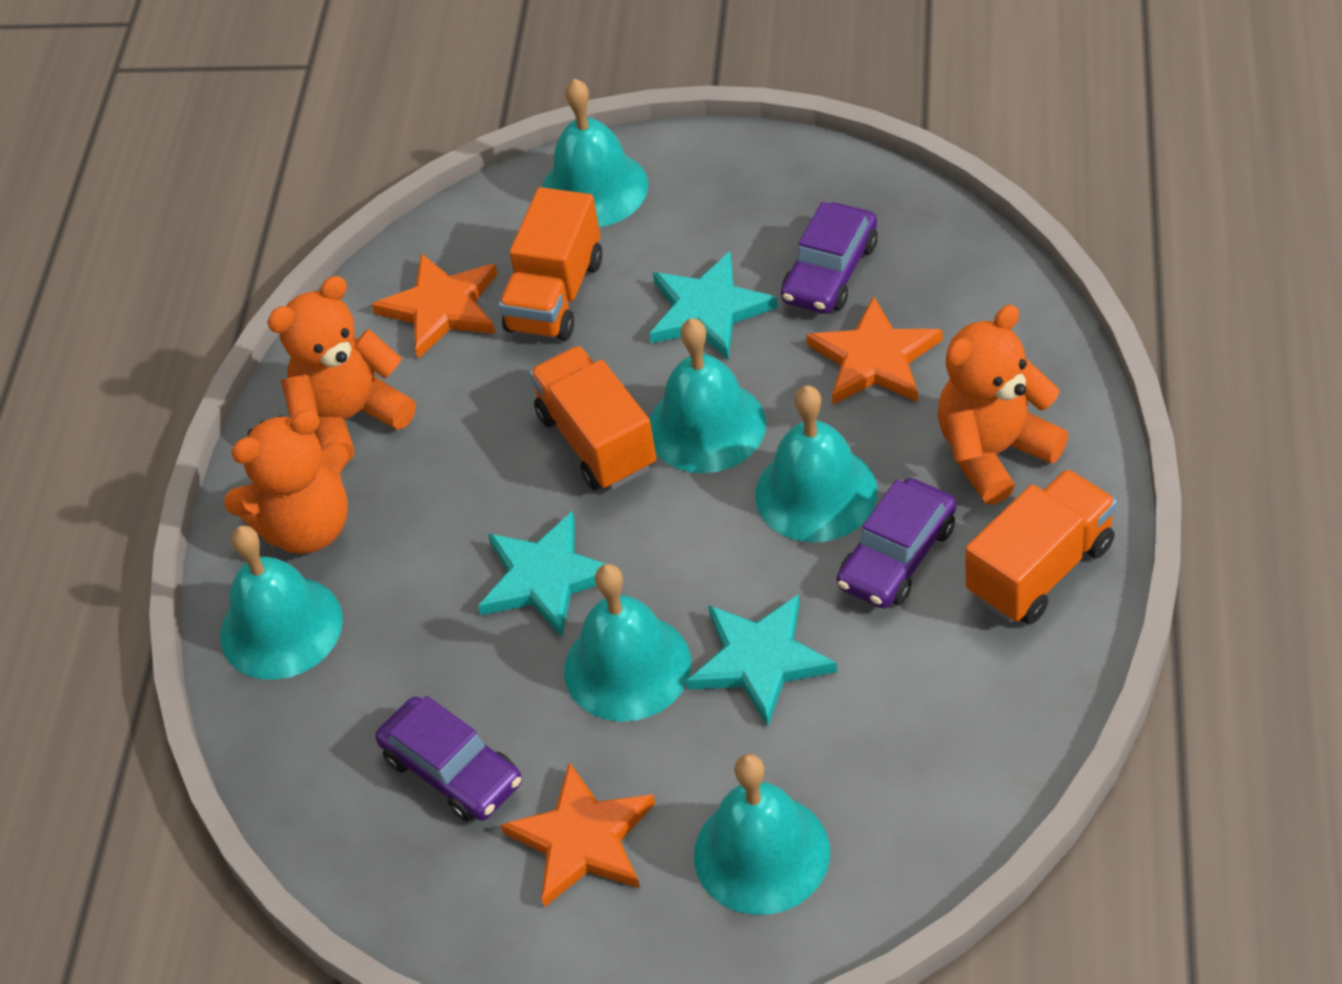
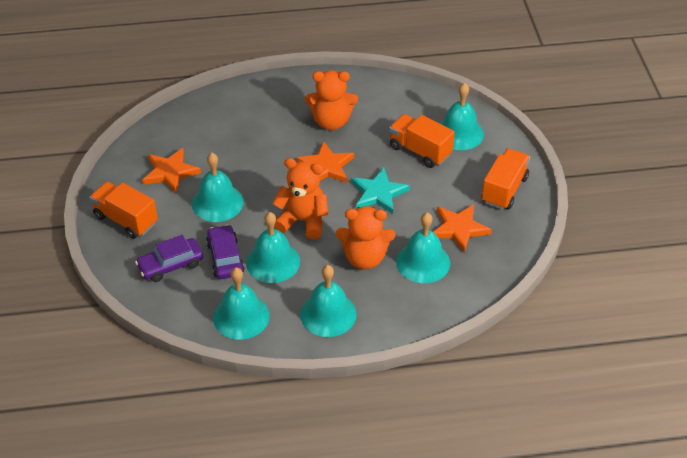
purple car: [376,696,522,822] [781,202,878,314] [837,478,956,608] = 3 -> [135,235,203,282] [206,225,245,279] = 2
turquoise star: [478,511,606,637] [649,251,778,360] [687,594,837,726] = 3 -> [351,167,410,214] = 1

